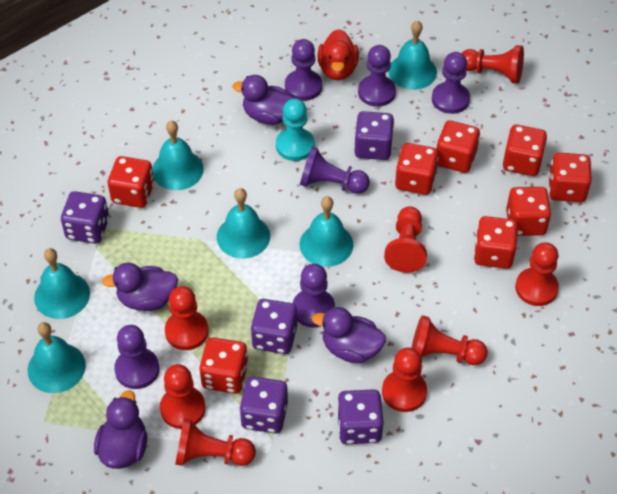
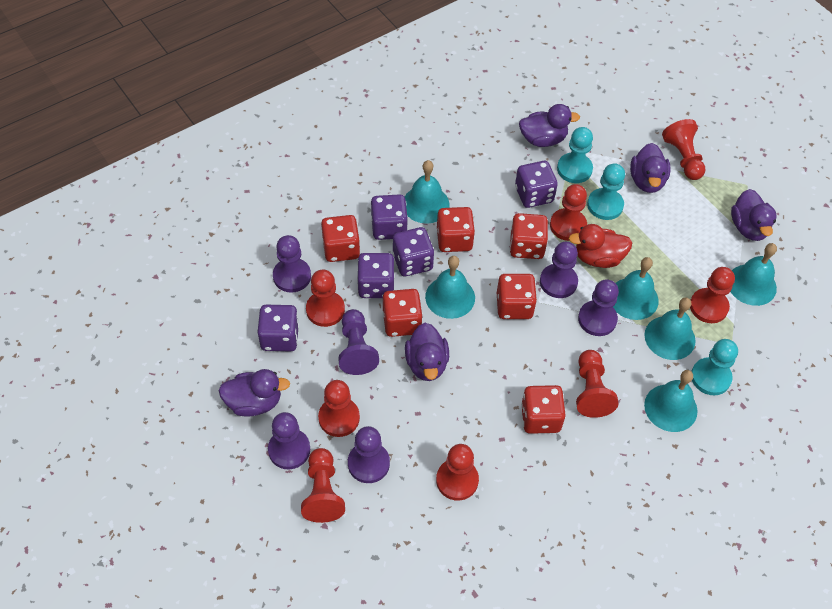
purple duck: [94,390,147,469] [102,263,178,311] [232,75,296,125] [312,307,386,363] = 4 -> [218,369,290,417] [405,323,449,381] [519,104,580,147] [630,143,671,193] [731,189,777,241] = 5
red dice: [108,156,154,208] [199,337,248,394] [395,143,439,195] [437,120,480,173] [474,216,518,269] [503,125,547,176] [506,187,551,236] [549,153,592,202] = 8 -> [321,215,360,262] [383,289,423,337] [437,207,475,252] [497,274,537,319] [510,213,548,259] [521,385,566,434] = 6
turquoise pawn: [276,98,315,161] = 1 -> [557,127,593,183] [587,163,625,220] [691,339,738,395] = 3

